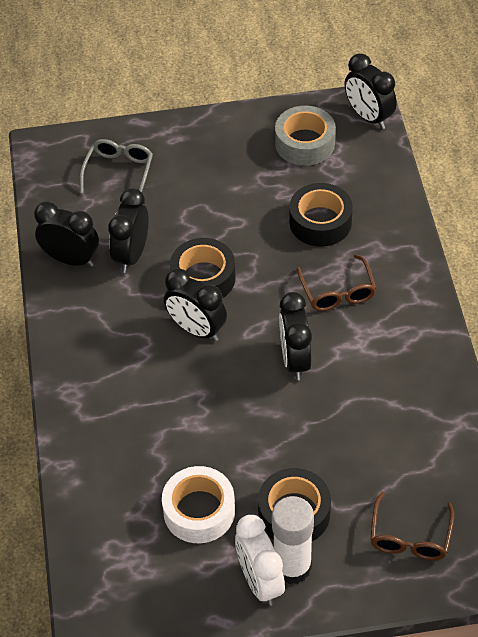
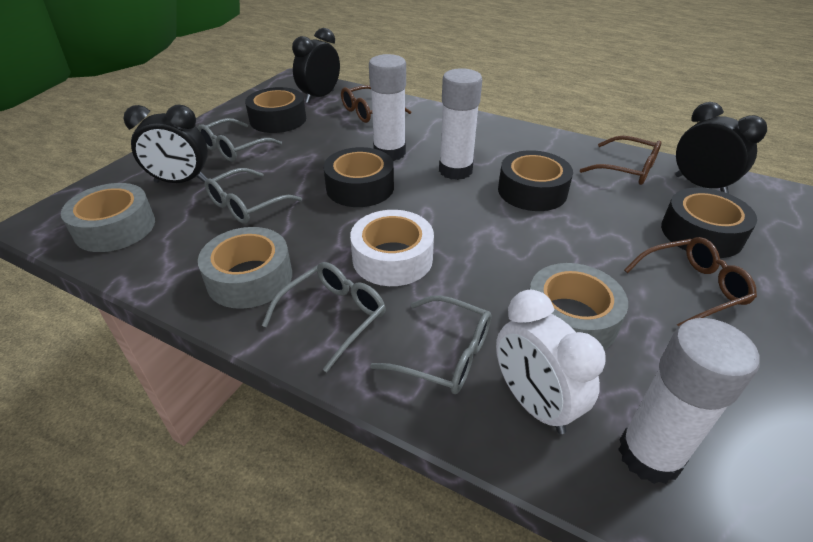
black clock: [34,201,99,267] [108,188,149,273] [164,268,227,341] [279,292,312,380] [345,53,397,129] = 5 -> [123,105,208,183] [292,28,340,103] [675,102,767,194] = 3
black tape: [170,238,235,298] [258,468,331,541] [289,183,353,247] = 3 -> [245,87,306,133] [323,147,394,207] [498,150,573,211] [661,188,757,258] = 4
brown glasses: [297,254,376,311] [370,492,454,560] = 2 -> [341,85,411,123] [580,136,661,185] [624,237,757,326] = 3
grey glasses: [80,139,153,193] = 1 -> [198,118,282,162] [205,168,302,224] [262,262,386,372] [370,295,491,394] = 4
grey tape: [275,106,336,166] = 1 -> [61,183,155,252] [198,227,292,309] [529,263,628,350] = 3
white glue stick: [272,496,314,584] = 1 -> [369,54,406,161] [439,68,482,180] [618,318,759,484] = 3

